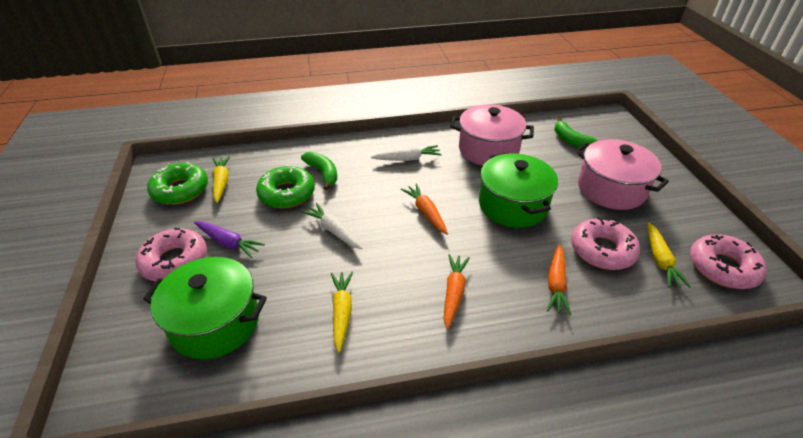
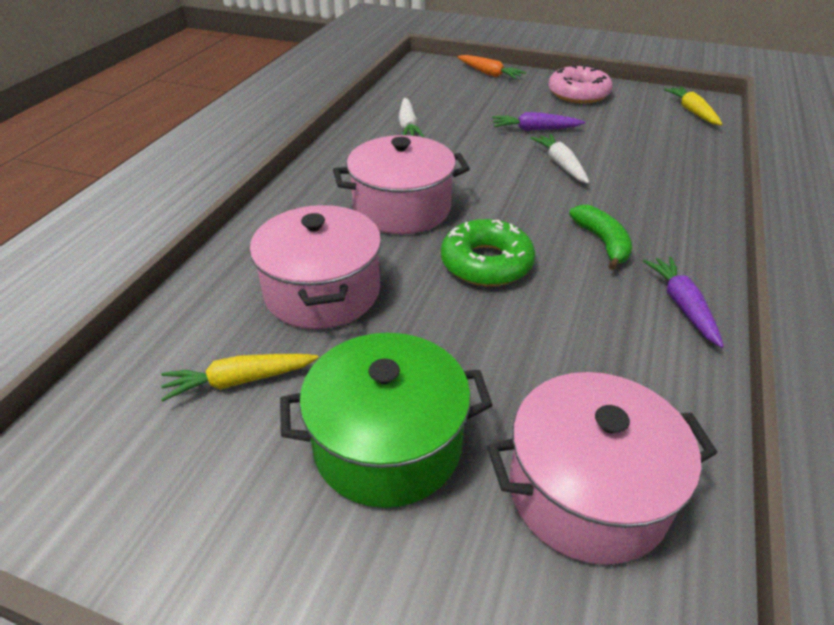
green banana: [301,152,337,190] [554,118,598,149] = 2 -> [569,205,632,270] = 1
green donut: [147,162,208,205] [256,165,315,208] = 2 -> [441,219,535,286] = 1
green pot: [143,257,267,359] [479,153,558,228] = 2 -> [280,333,492,508] = 1
orange carrot: [401,184,448,235] [444,254,470,330] [547,244,571,315] = 3 -> [457,55,526,79] = 1
pink donut: [135,228,207,281] [571,217,640,270] [690,234,767,289] = 3 -> [548,65,613,103] = 1
pink pot: [450,104,534,165] [575,139,669,210] = 2 -> [250,205,381,329] [333,135,470,234] [487,372,717,565] = 3
purple carrot: [194,221,265,258] = 1 -> [492,112,585,131] [643,256,724,348] = 2
yellow carrot: [212,156,230,203] [331,272,353,353] [648,222,691,288] = 3 -> [161,354,319,402] [663,87,722,125] = 2

